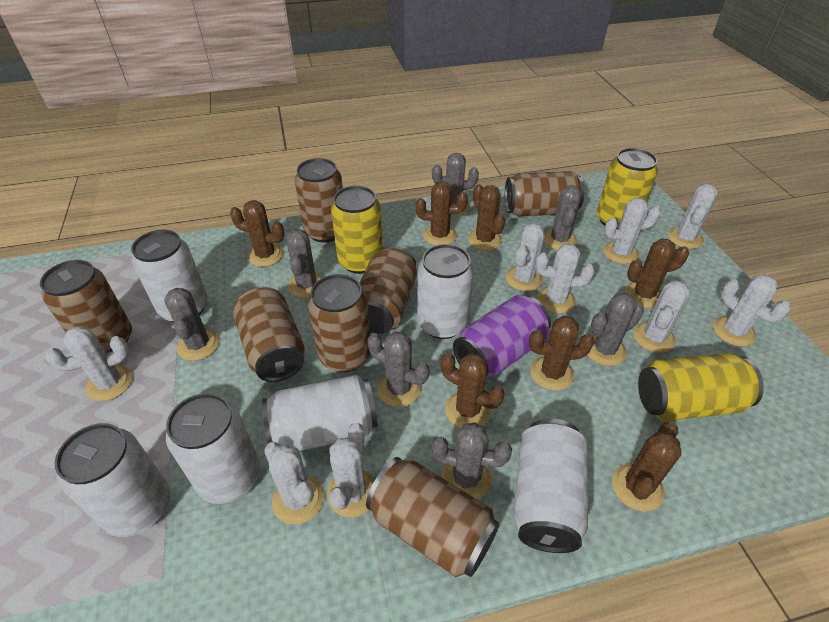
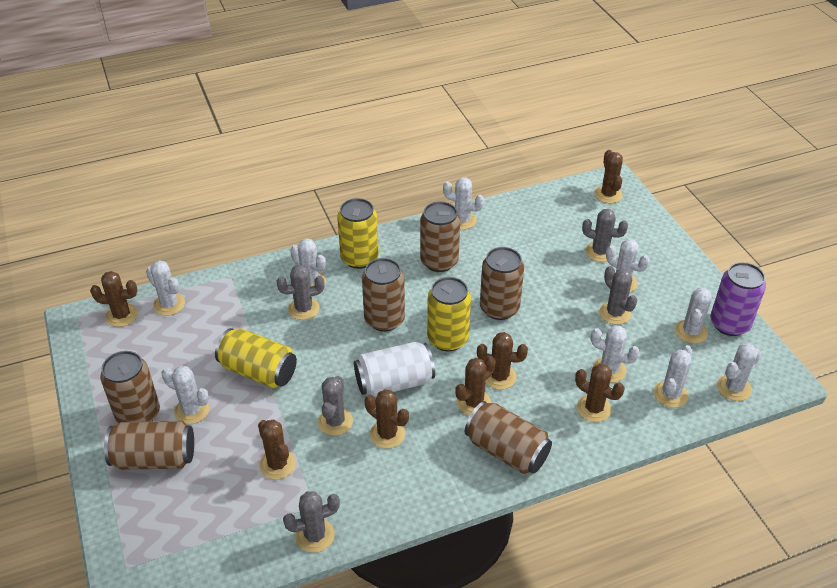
brown can: [40,260,132,353] [233,286,305,382] [295,158,343,243] [308,274,371,372] [360,245,417,334] [366,457,499,577] [505,171,584,216] = 7 -> [100,351,160,423] [104,421,194,470] [362,258,405,332] [420,201,460,272] [465,401,552,474] [480,247,524,320] = 6
grey cactus: [164,288,219,361] [286,229,323,298] [368,331,429,407] [432,153,479,215] [432,422,512,500] [544,185,582,250] [588,293,644,366] = 7 -> [276,265,325,320] [283,491,340,553] [318,376,353,436] [582,209,628,262] [599,266,637,325] = 5
white can: [54,423,170,537] [131,230,208,322] [166,393,260,504] [262,375,378,451] [417,244,474,339] [514,419,588,553] = 6 -> [354,342,435,397] = 1

